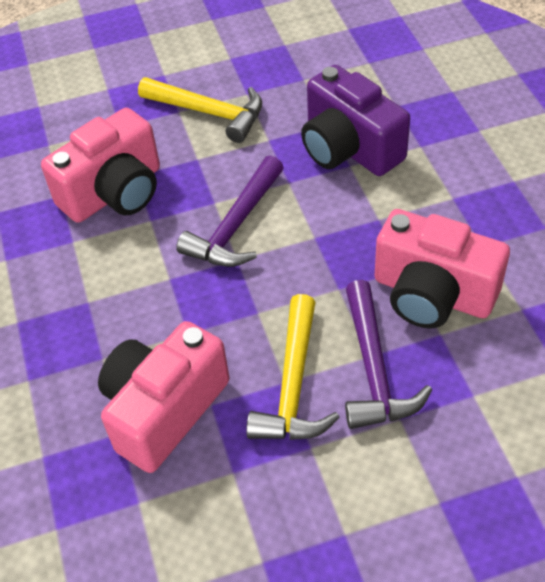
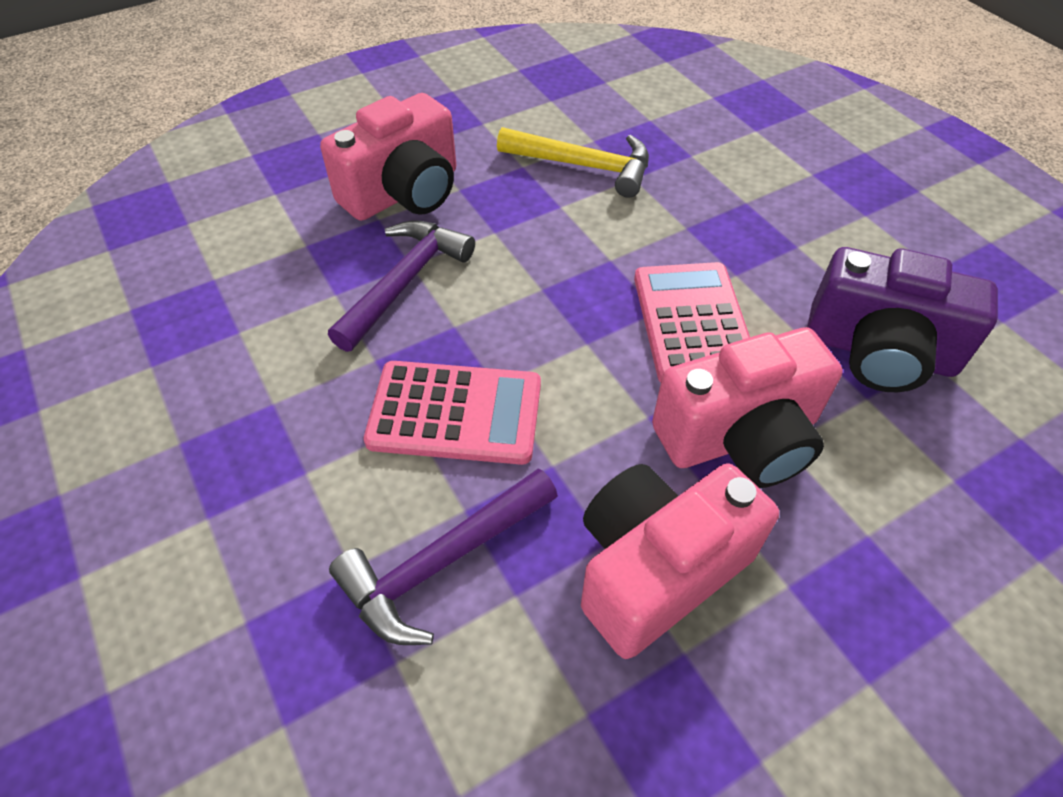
pink calculator: none = 0 -> [364,361,541,465] [634,262,750,382] = 2
yellow hammer: [138,77,262,143] [246,294,340,440] = 2 -> [497,127,649,198] = 1

